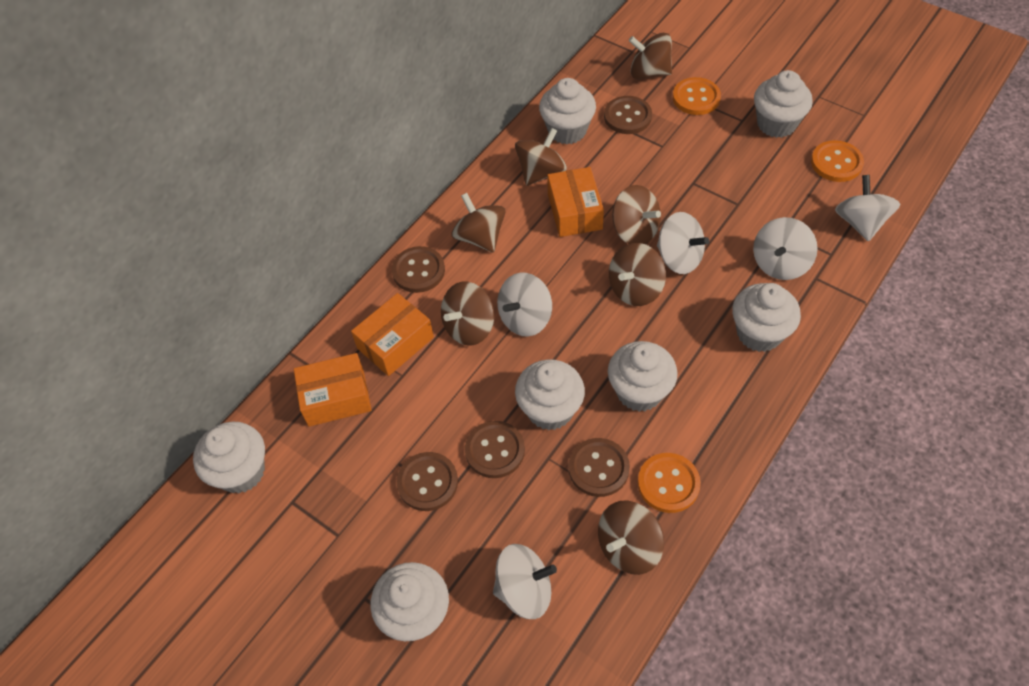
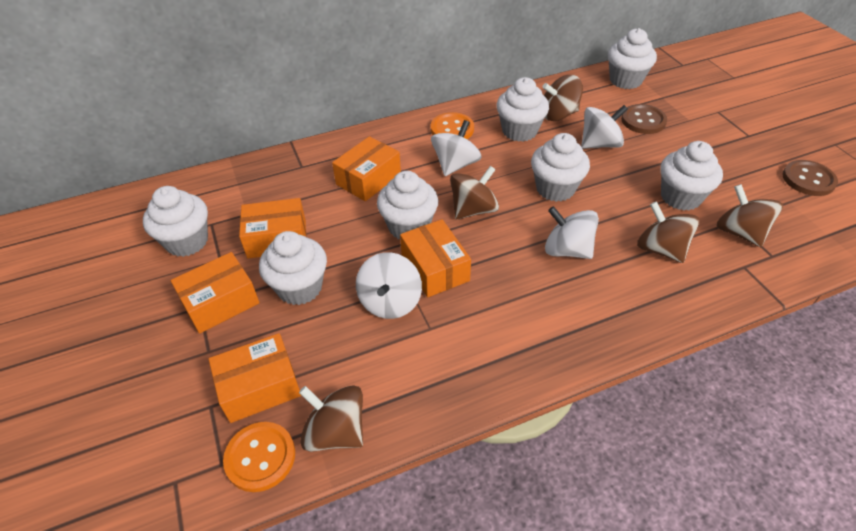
brown button: [392,246,445,293] [397,452,458,511] [465,421,525,478] [568,438,630,497] [604,96,652,134] = 5 -> [621,104,667,134] [782,160,838,196] = 2
brown spinning top: [441,282,494,346] [451,193,506,253] [515,128,567,186] [598,501,664,575] [609,243,666,306] [612,185,661,244] [629,33,672,79] = 7 -> [299,386,363,452] [450,166,499,219] [543,75,583,121] [637,201,700,263] [717,184,783,247] = 5
orange box: [294,353,371,427] [351,293,434,376] [547,167,604,237] = 3 -> [171,252,259,333] [209,333,301,423] [239,198,306,258] [332,136,401,201] [400,219,471,297] = 5
orange button: [638,453,701,513] [673,77,721,115] [811,140,864,182] = 3 -> [223,422,295,492] [431,112,474,139] = 2
white spinning top: [493,544,557,619] [497,273,552,337] [657,212,709,274] [753,217,818,280] [835,175,900,241] = 5 -> [356,252,422,319] [431,120,482,176] [545,206,599,259] [581,105,628,149] = 4

